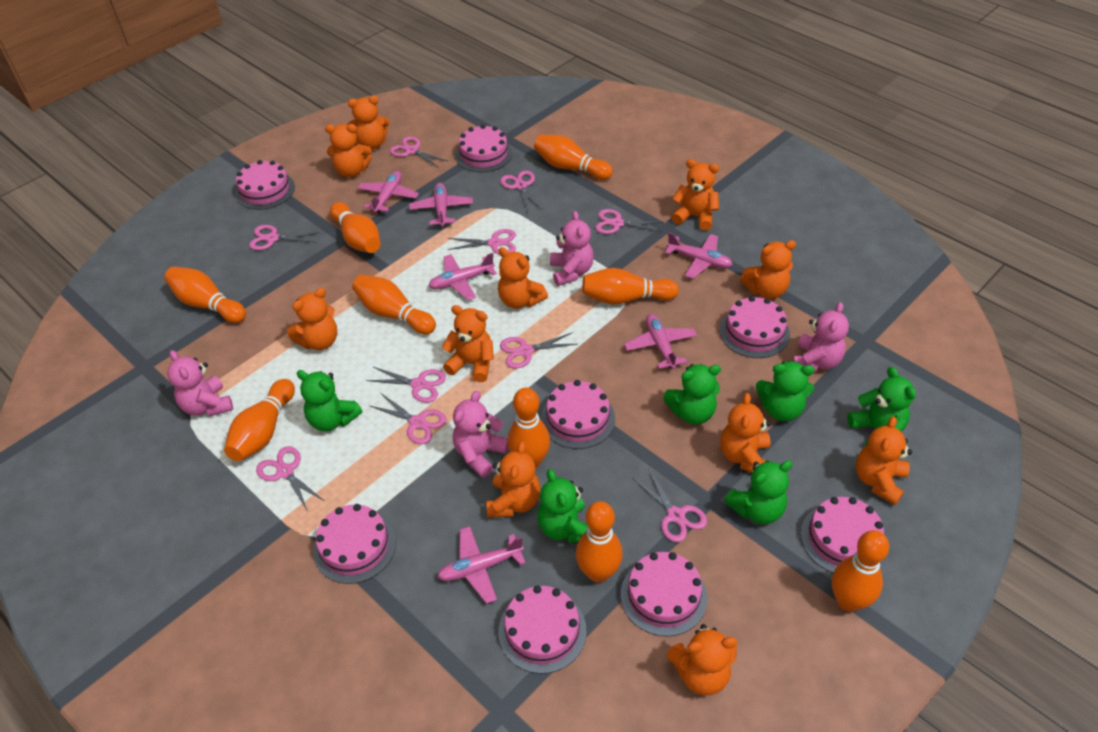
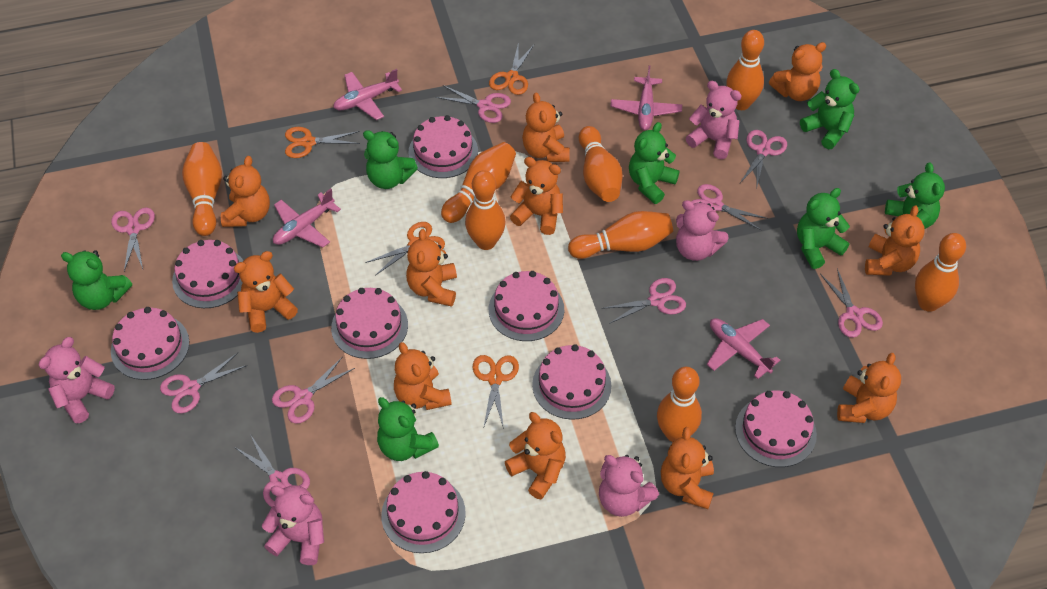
green teddy bear: [297,370,362,431] [537,469,588,543] [663,364,721,425] [724,460,793,524] [756,361,815,421] [847,367,916,446] = 6 -> [61,250,132,310] [363,130,418,189] [377,397,439,461] [629,122,679,204] [797,188,850,269] [800,69,859,149] [885,163,945,229] = 7
orange bowling pin: [164,267,246,323] [224,379,295,461] [330,202,380,253] [352,275,436,334] [508,388,550,469] [534,135,613,180] [576,501,623,583] [582,268,679,305] [832,530,889,612] = 9 -> [182,142,222,236] [441,142,516,223] [465,170,506,250] [568,211,673,259] [579,126,623,202] [657,367,702,442] [726,30,764,110] [915,233,966,312] = 8
orange scissors: none = 0 -> [285,127,360,158] [365,222,445,276] [473,355,519,429] [489,42,534,95] = 4
pink plane: [358,171,419,213] [409,183,473,227] [429,253,497,300] [437,526,526,604] [624,314,697,369] [665,232,733,279] = 6 -> [273,188,341,248] [333,69,402,120] [610,65,682,130] [707,318,780,379] = 4
pink scissors: [249,225,320,250] [256,446,324,510] [366,367,446,403] [370,393,446,444] [390,136,449,168] [448,229,516,254] [500,170,542,211] [500,332,577,368] [595,209,663,234] [633,468,707,542] = 10 -> [111,207,155,271] [160,353,247,413] [234,434,310,507] [272,357,355,424] [436,85,511,123] [602,278,686,324] [691,184,768,231] [740,130,787,186] [820,269,883,338] = 9
pink teddy bear: [167,350,233,417] [453,391,509,478] [550,211,594,286] [792,302,849,372] = 4 -> [39,337,115,424] [262,485,324,565] [599,455,659,517] [676,200,729,261] [686,81,742,159] = 5

